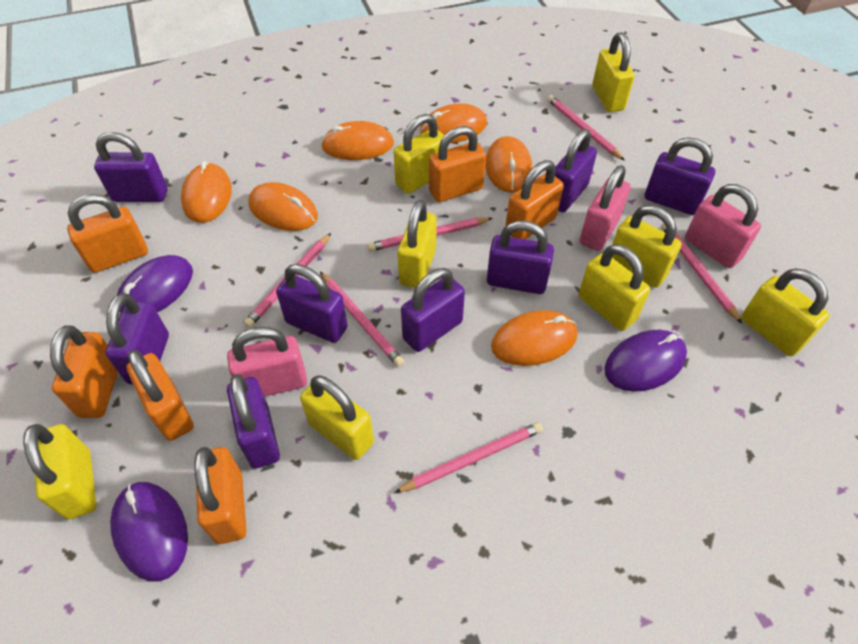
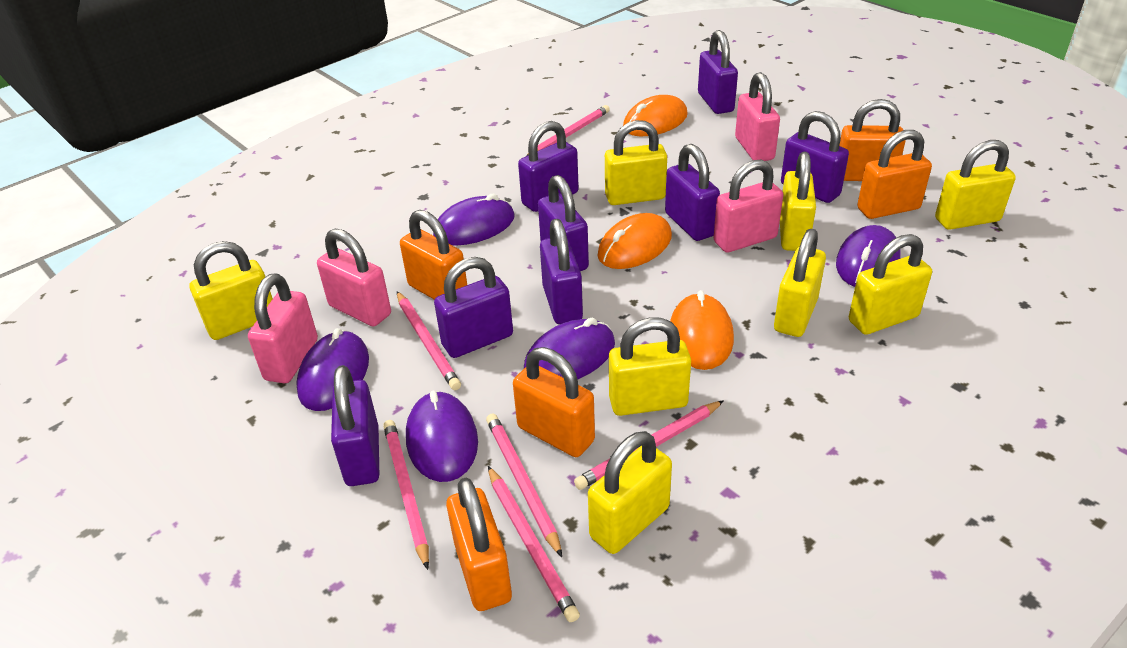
orange mouse: [181,161,232,223] [248,182,318,231] [321,121,394,160] [420,103,487,143] [485,136,532,193] [491,310,578,366] = 6 -> [598,213,672,269] [623,95,688,136] [670,290,734,370] = 3
orange padlock: [50,326,118,418] [67,194,148,273] [126,350,194,441] [194,447,247,544] [429,126,486,202] [505,160,564,239] = 6 -> [400,210,467,300] [446,478,512,611] [513,347,595,457] [839,99,906,181] [857,130,932,219] = 5
pink padlock: [227,327,307,397] [580,165,630,251] [685,184,761,268] = 3 -> [248,273,318,383] [317,229,391,327] [713,160,783,253] [735,72,780,161] = 4
purple mouse: [110,482,188,582] [117,255,193,315] [604,330,687,392] = 3 -> [296,328,369,411] [406,391,478,482] [433,194,515,246] [524,318,615,380] [836,225,901,287] = 5

